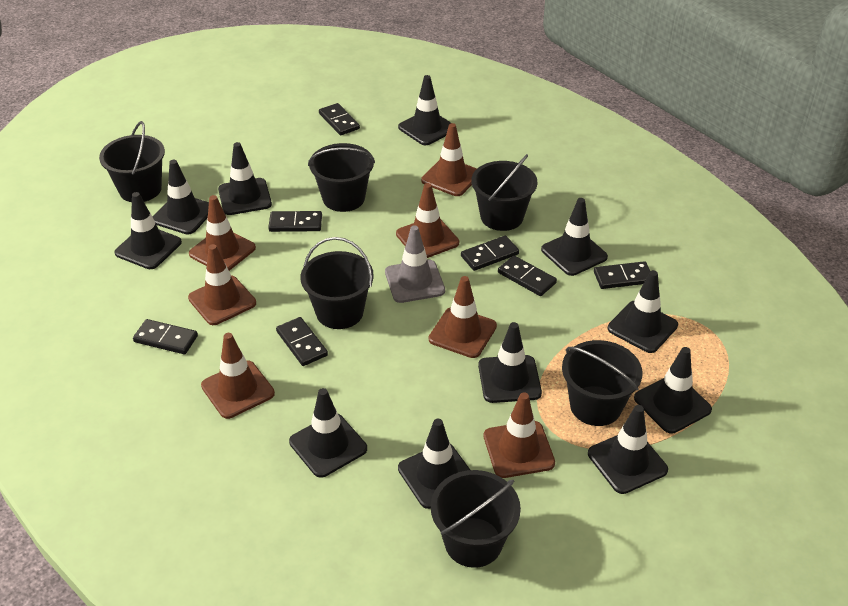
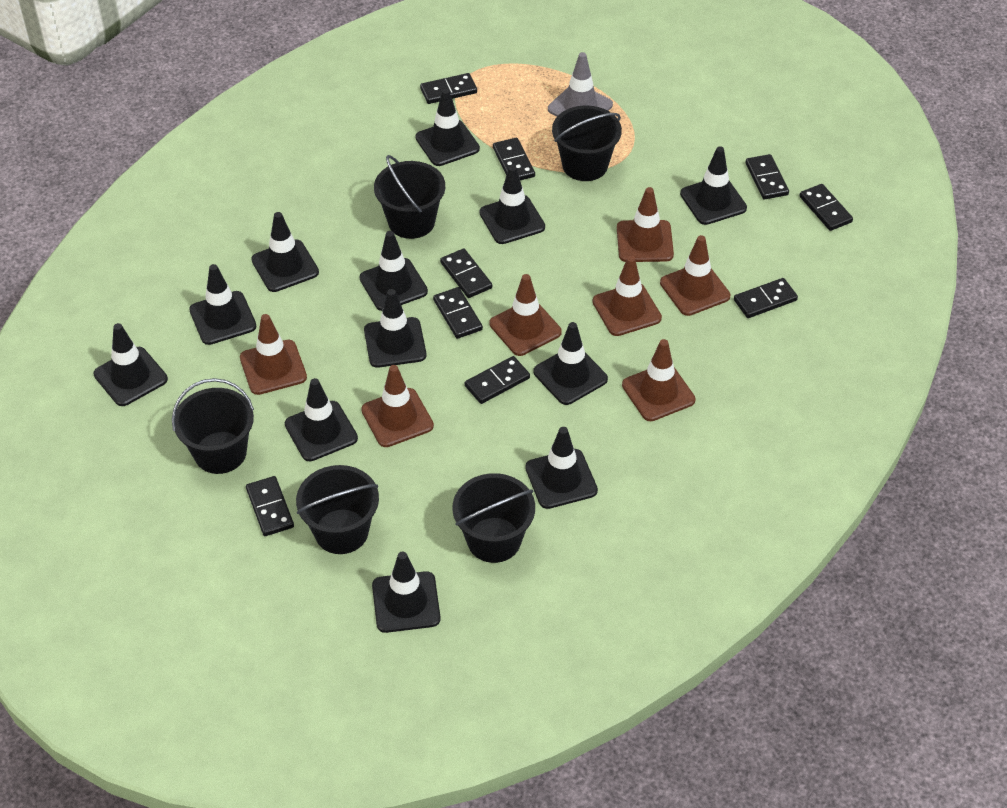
black bucket: [99,121,165,202] [301,237,374,329] [308,143,375,212] [431,470,521,568] [471,154,537,231] [562,340,643,426] = 6 -> [172,378,254,474] [296,465,379,554] [374,155,445,239] [452,473,535,563] [552,105,622,181] = 5
black domino: [133,319,198,354] [268,211,322,232] [276,317,328,366] [319,103,360,135] [461,236,519,271] [498,256,557,296] [594,261,650,289] = 7 -> [246,476,294,536] [420,73,477,104] [433,287,483,339] [440,248,492,298] [465,356,530,404] [493,138,535,180] [734,278,798,318] [745,154,789,200] [799,184,853,231] = 9
black traffic cone: [115,192,182,269] [153,160,209,234] [218,142,272,215] [289,388,367,478] [398,75,451,145] [398,419,470,509] [478,322,542,403] [541,198,608,276] [588,405,668,494] [608,270,678,353] [634,347,712,434] = 11 -> [94,323,168,406] [189,264,257,345] [251,212,319,292] [285,378,358,461] [359,231,428,311] [364,289,426,368] [372,552,441,633] [415,89,480,166] [479,165,545,244] [525,427,598,509] [533,322,608,405] [680,146,747,225] = 12

